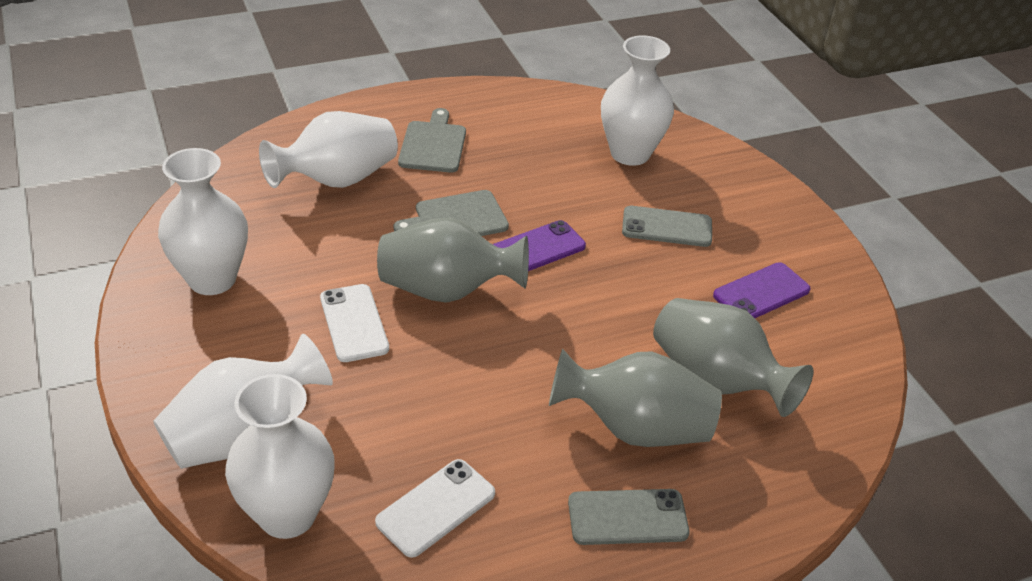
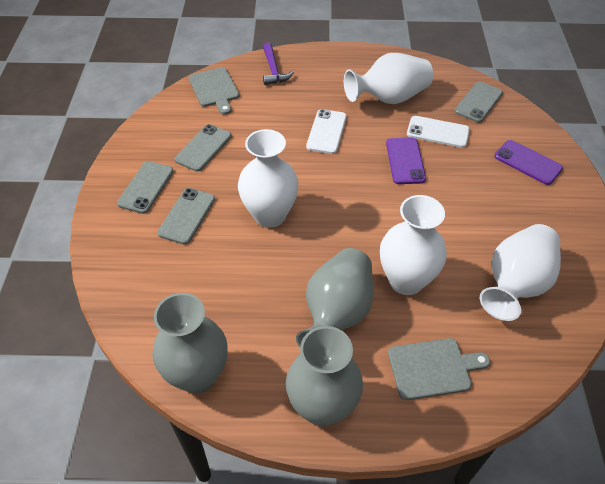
grey phone: [568,489,690,545] [622,206,712,247] = 2 -> [117,161,174,214] [157,188,215,244] [174,124,232,171] [455,82,503,123] = 4
purple hammer: none = 0 -> [263,42,294,85] = 1
white vase: [153,334,333,469] [158,148,248,295] [225,374,335,539] [259,111,398,188] [601,36,674,166] = 5 -> [238,129,299,228] [344,53,433,104] [380,195,447,295] [480,224,561,321] = 4

